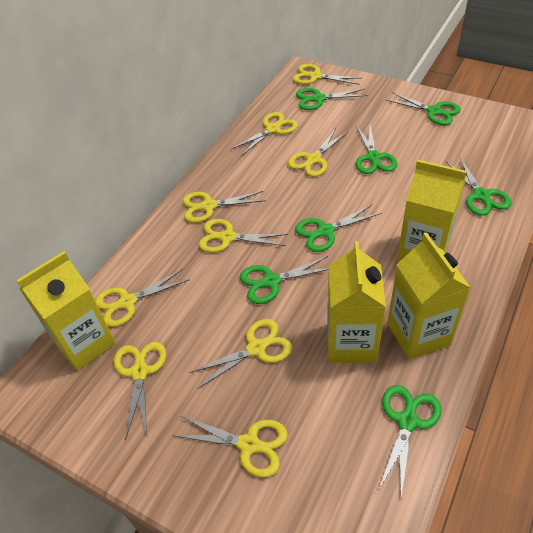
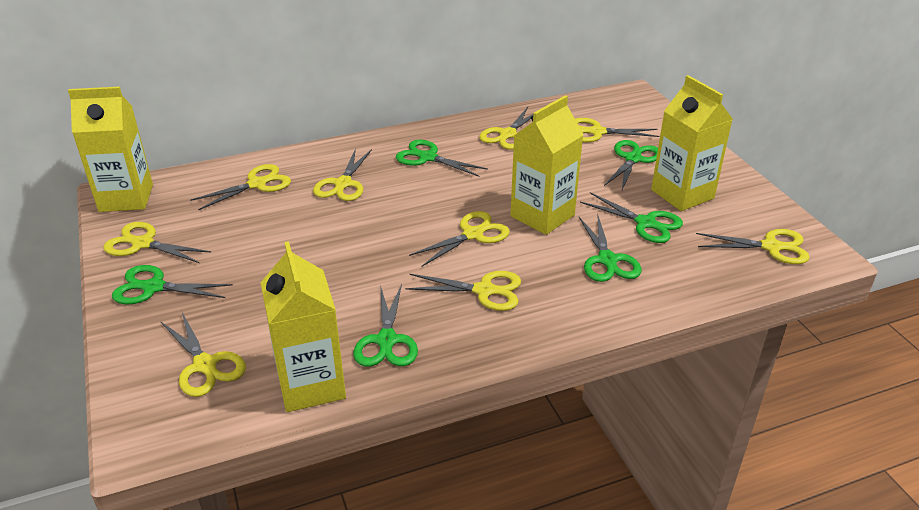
green scissors: [240,256,329,304] [295,204,381,252] [296,88,368,110] [356,125,397,174] [378,385,442,498] [386,92,461,125] [446,157,512,216] = 7 -> [112,265,233,304] [353,284,418,367] [396,140,488,177] [579,214,642,282] [580,192,683,243] [604,140,658,190] = 6

